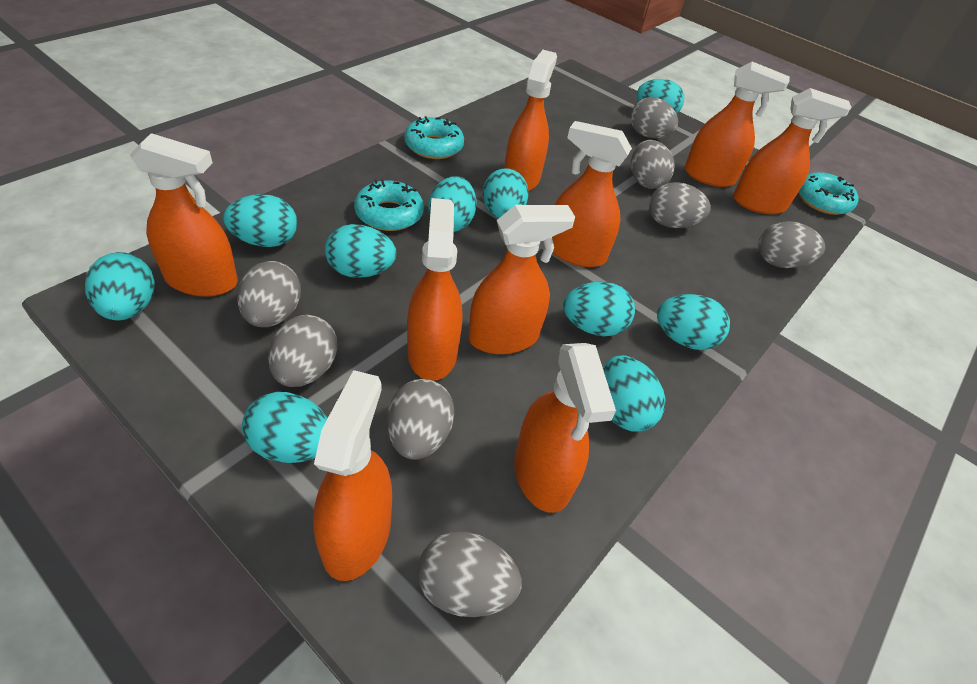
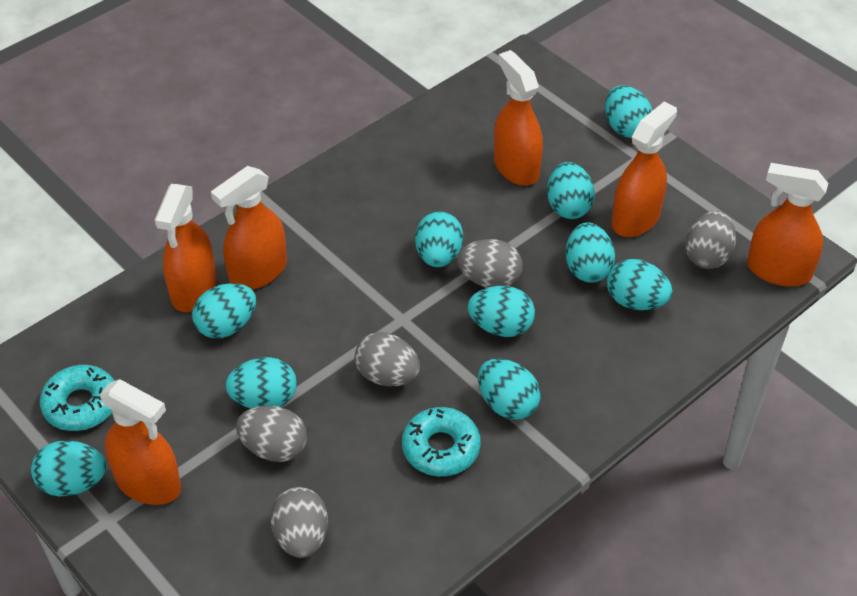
grey egg: [237,261,301,327] [268,315,338,387] [387,379,454,460] [417,532,522,617] [630,97,678,138] [631,140,675,189] [649,182,711,228] [758,221,825,268] = 8 -> [236,406,307,462] [270,487,328,558] [355,332,420,386] [457,239,522,288] [685,211,736,269] = 5
orange spray bottle: [130,133,238,297] [313,370,392,581] [407,198,463,381] [468,205,575,354] [504,50,557,191] [514,343,616,513] [552,121,632,267] [685,61,790,187] [733,88,852,214] = 9 -> [100,379,181,505] [155,184,216,312] [211,166,287,290] [494,50,543,186] [612,101,677,237] [747,163,828,286] = 6
turquoise donut: [354,179,424,231] [404,116,464,159] [799,172,859,215] = 3 -> [40,365,115,431] [402,407,481,476] = 2

